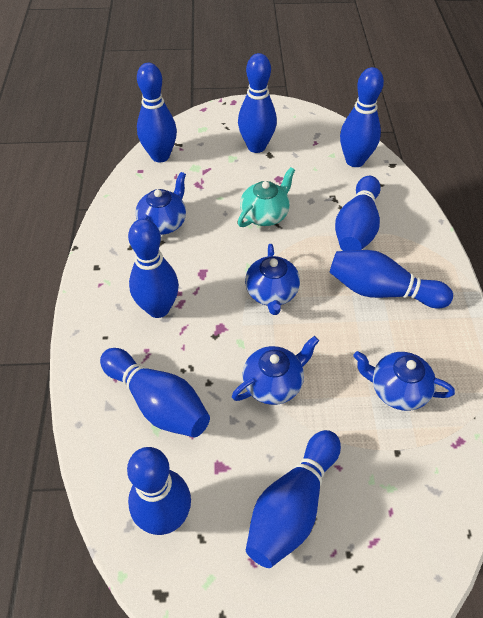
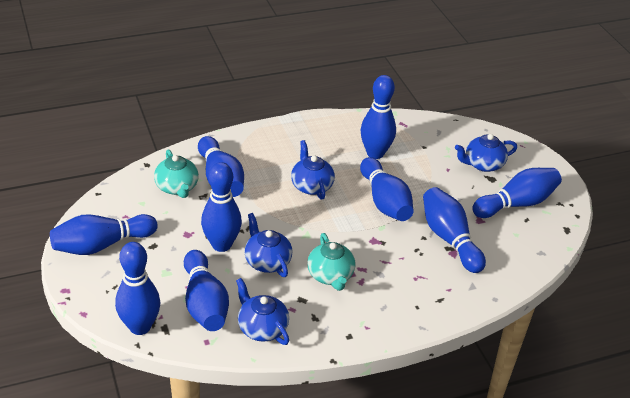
turquoise teapot: [238,167,295,227] = 1 -> [154,150,199,198] [307,233,356,291] = 2

